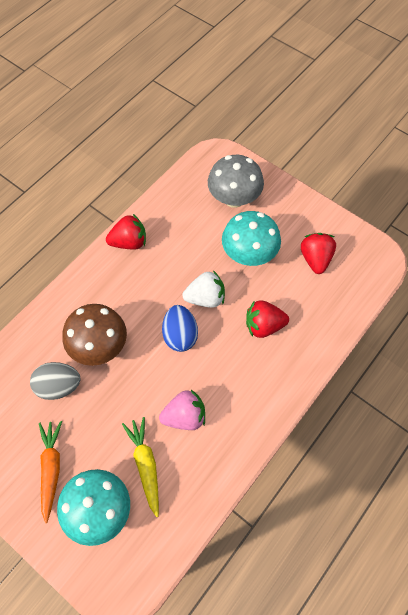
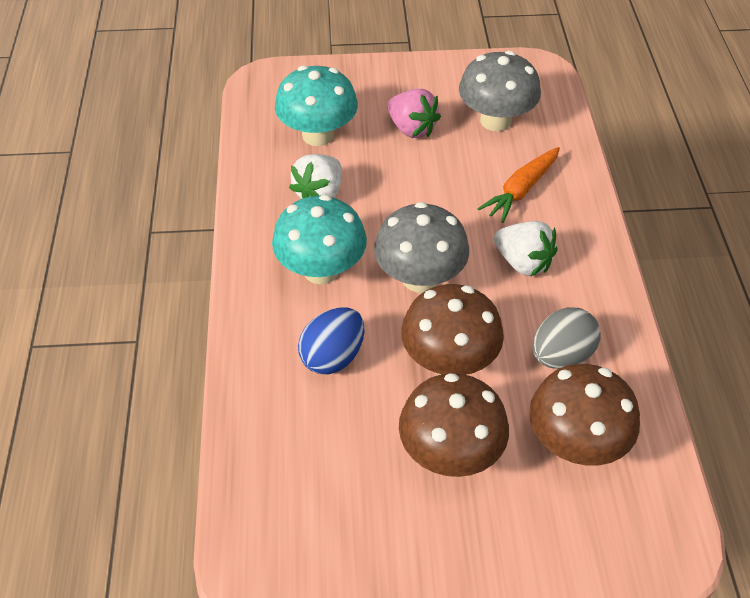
brown mushroom: [62,304,127,366] = 1 -> [399,373,509,477] [401,284,504,375] [529,364,640,466] = 3
grey mushroom: [208,155,264,208] = 1 -> [374,202,469,292] [459,51,541,131] = 2
red strawberry: [106,214,146,250] [246,301,289,338] [301,233,336,274] = 3 -> none = 0
white strawberry: [182,270,225,308] = 1 -> [289,154,342,199] [494,221,558,276] = 2
yellow carrot: [122,417,159,517] = 1 -> none = 0

